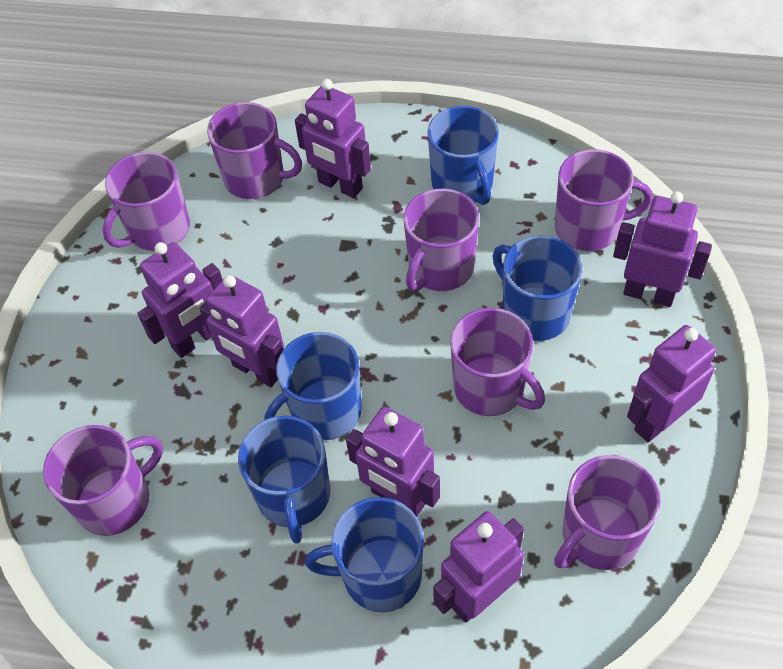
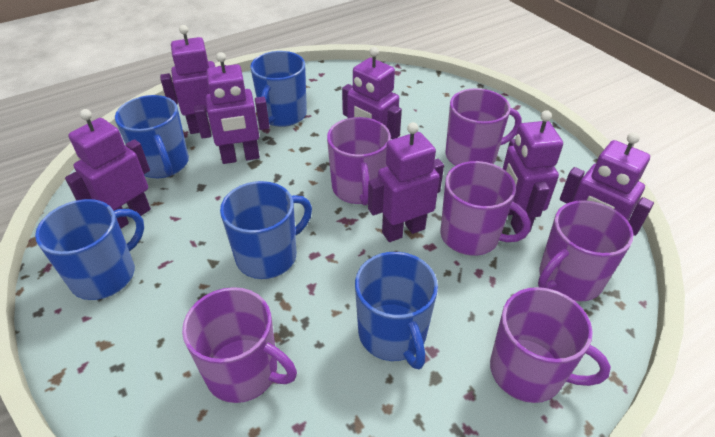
purple mug: [43,425,163,536] [103,152,190,251] [207,102,302,200] [404,189,479,292] [450,308,545,416] [554,455,661,570] [555,149,653,251] = 7 -> [182,287,297,403] [327,117,391,205] [440,161,531,256] [445,88,522,166] [490,287,611,403] [538,200,633,302] = 6

